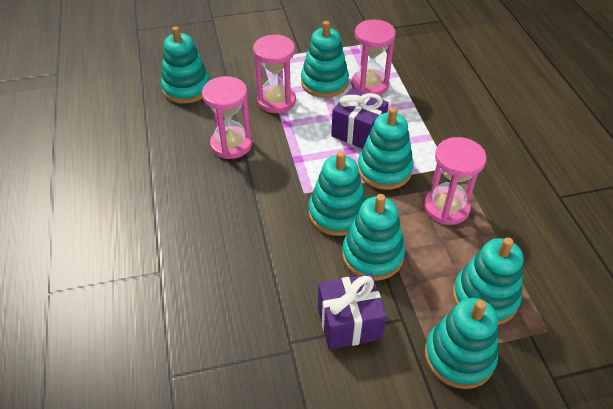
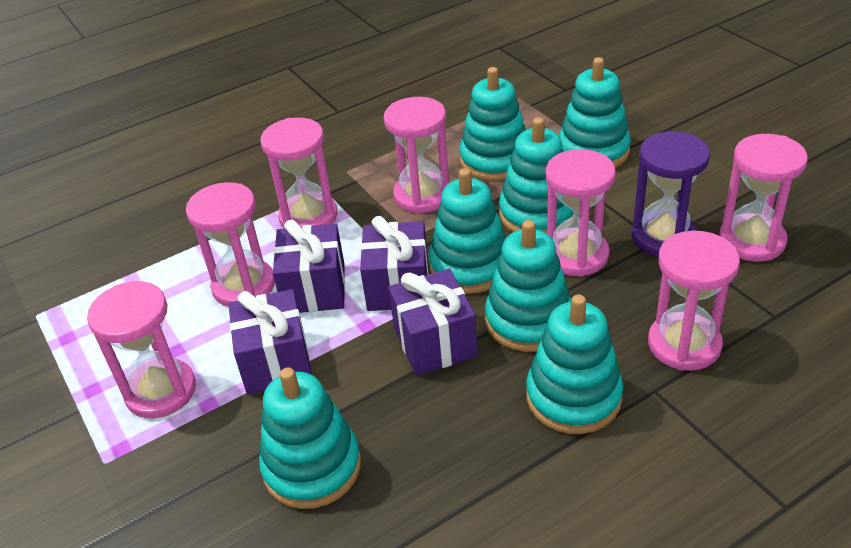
pink hourglass: [202,76,252,159] [253,34,296,113] [351,20,396,96] [424,137,486,225] = 4 -> [87,281,196,418] [186,182,275,307] [260,118,338,228] [384,97,450,214] [546,149,616,277] [648,231,740,371] [719,134,808,262] = 7
purple gift: [318,274,386,350] [331,88,389,149] = 2 -> [228,289,312,394] [273,219,345,313] [360,216,429,311] [388,269,478,376] = 4
purple hourglass: none = 0 -> [632,131,710,256] = 1

